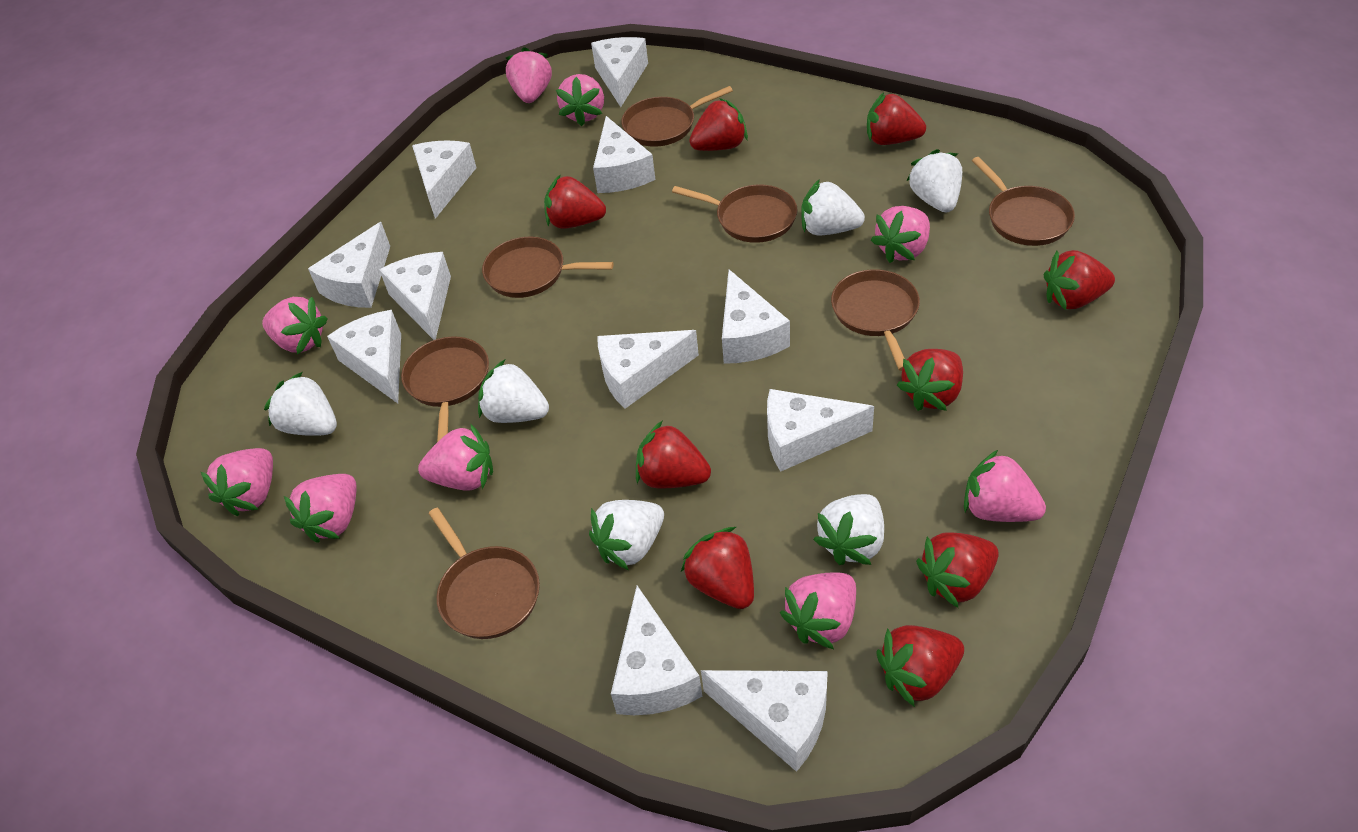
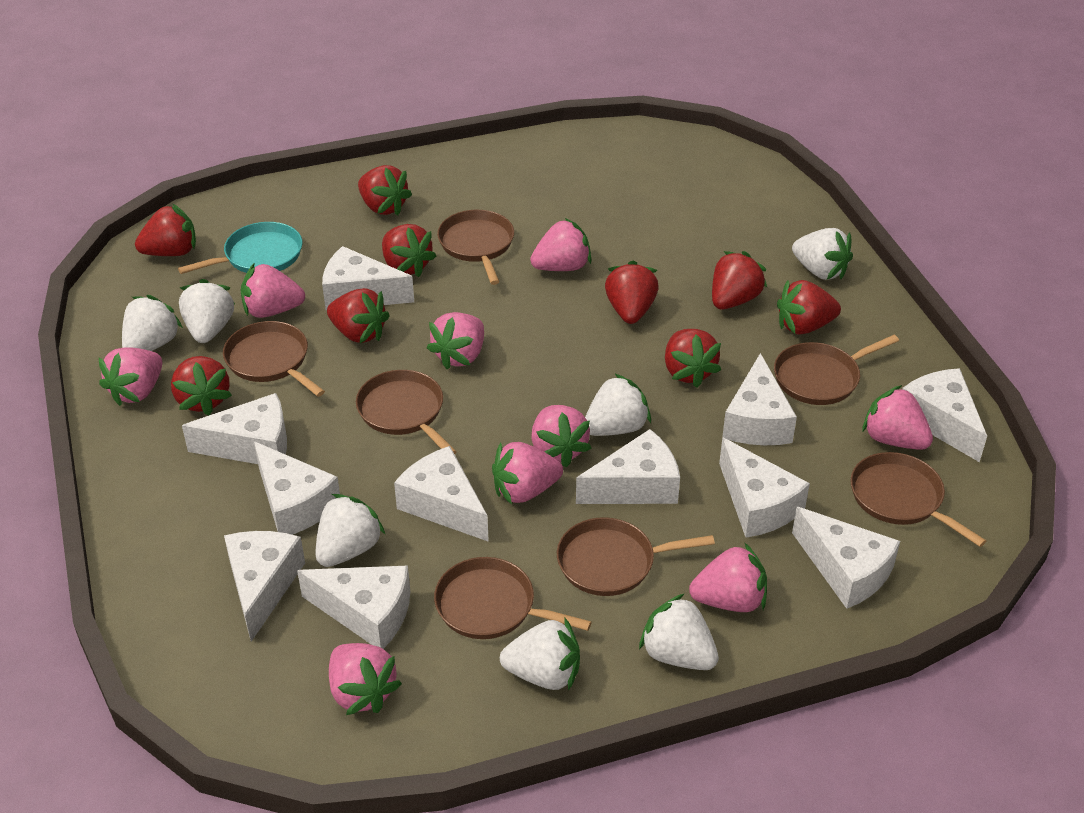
turquoise pan: none = 0 -> [178,222,302,274] = 1
white strawberry: [264,372,337,436] [478,360,549,423] [589,500,664,570] [801,179,865,235] [813,494,884,565] [907,149,962,212] = 6 -> [122,295,183,351] [179,279,236,343] [316,494,386,567] [500,617,580,691] [585,374,651,436] [639,593,719,670] [792,228,853,280] = 7

